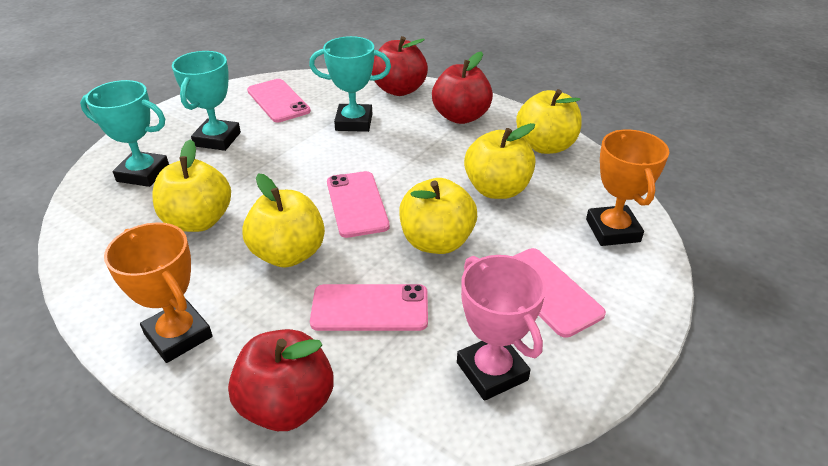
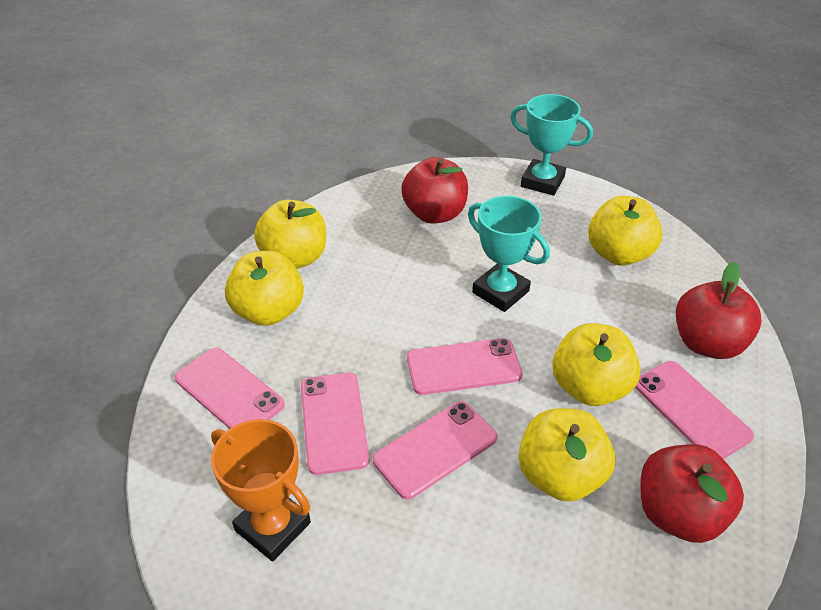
orange trophy: [104,222,213,363] [586,130,669,246] = 2 -> [211,419,311,561] = 1
pink phone: [247,79,311,122] [310,284,428,331] [327,171,390,238] [513,248,606,338] = 4 -> [175,348,285,429] [301,373,370,475] [373,401,497,499] [407,338,523,395] [635,361,754,459] = 5
pink trophy: [457,255,546,401] = 1 -> none = 0
turquoise trophy: [80,80,169,187] [172,51,241,151] [309,36,391,132] = 3 -> [468,196,550,312] [510,94,593,196] = 2

